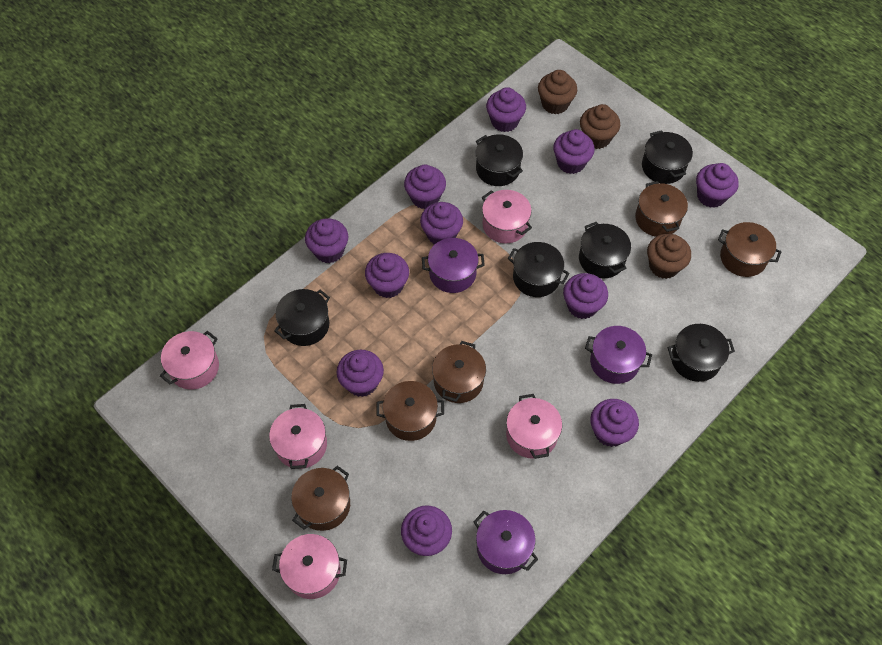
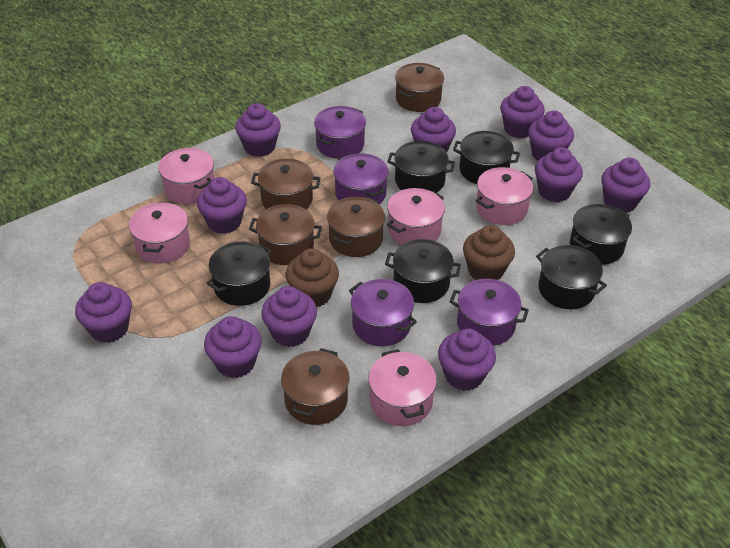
brown cupcake: [538,70,577,114] [580,104,620,149] [647,234,691,279] = 3 -> [286,248,339,307] [463,225,515,280] = 2
purple pot: [422,238,485,293] [473,510,538,574] [585,326,652,384] = 3 -> [314,106,366,159] [333,153,389,205] [349,279,417,346] [449,279,529,346] = 4

